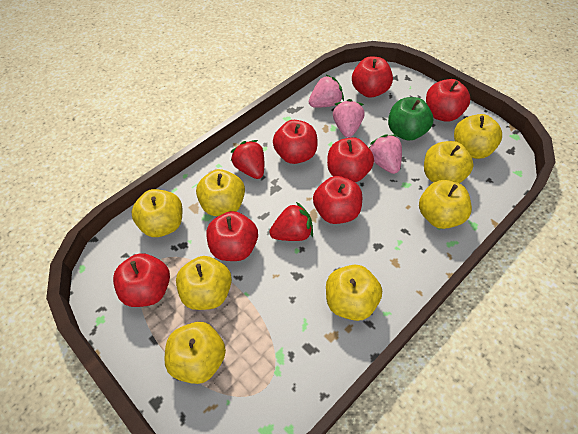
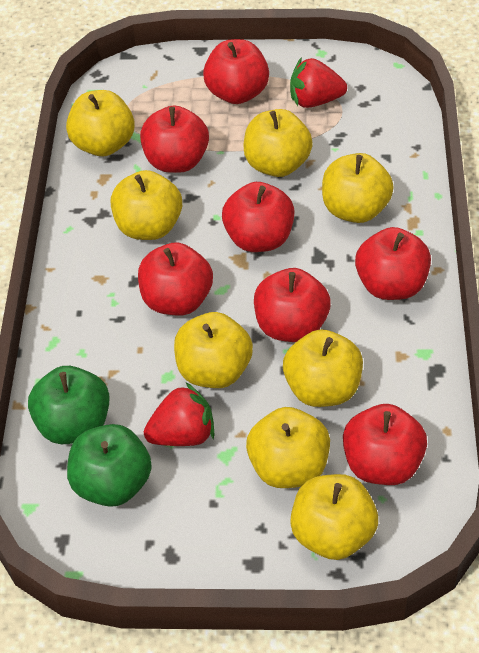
green apple: [388,97,433,141] = 1 -> [28,366,110,444] [67,424,152,507] = 2
pink strawberry: [309,75,344,108] [333,99,365,138] [369,134,402,174] = 3 -> none = 0

